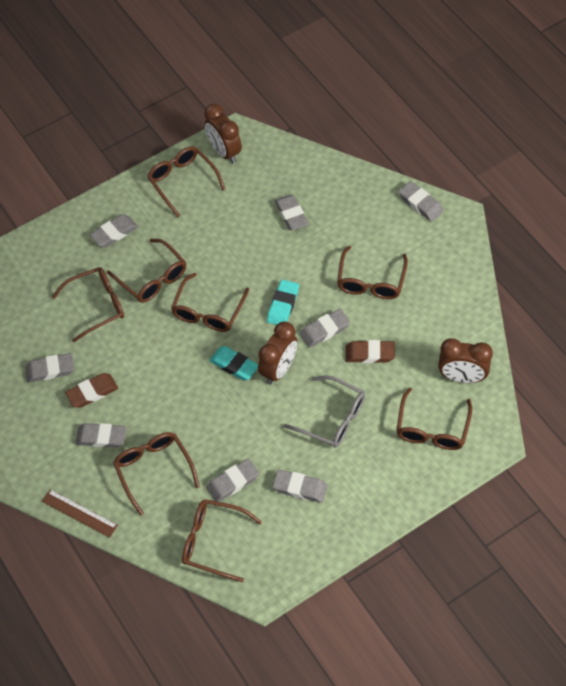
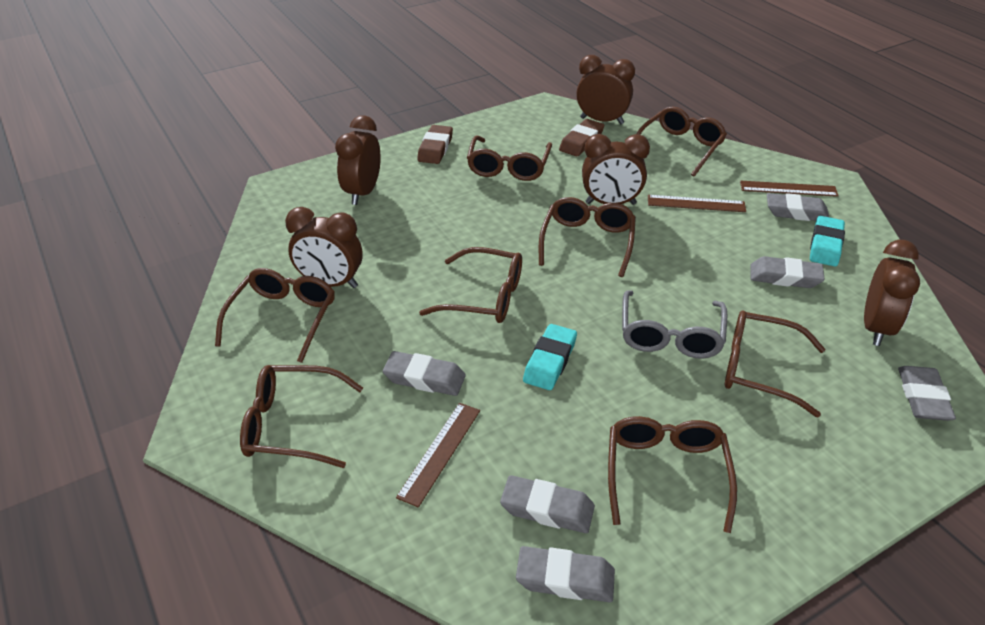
brown clock: [204,104,242,163] [258,322,298,385] [438,338,493,383] = 3 -> [285,207,363,288] [335,115,381,205] [576,55,635,124] [582,134,650,205] [864,240,920,346] = 5
brown ruler: [42,489,118,538] = 1 -> [396,403,480,508] [648,195,746,212] [740,181,839,197] = 3
grey eraser: [25,353,74,383] [75,423,127,448] [90,214,138,247] [206,458,259,502] [273,470,327,503] [275,195,309,230] [300,309,350,348] [399,181,443,222] = 8 -> [383,351,466,396] [500,475,595,533] [516,546,615,602] [750,256,824,288] [767,193,829,221] [898,366,956,421] = 6

